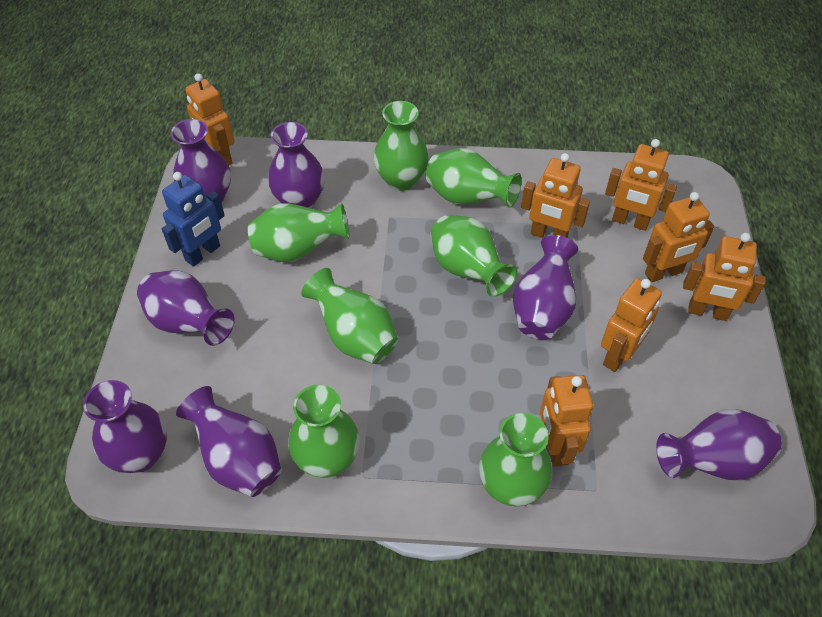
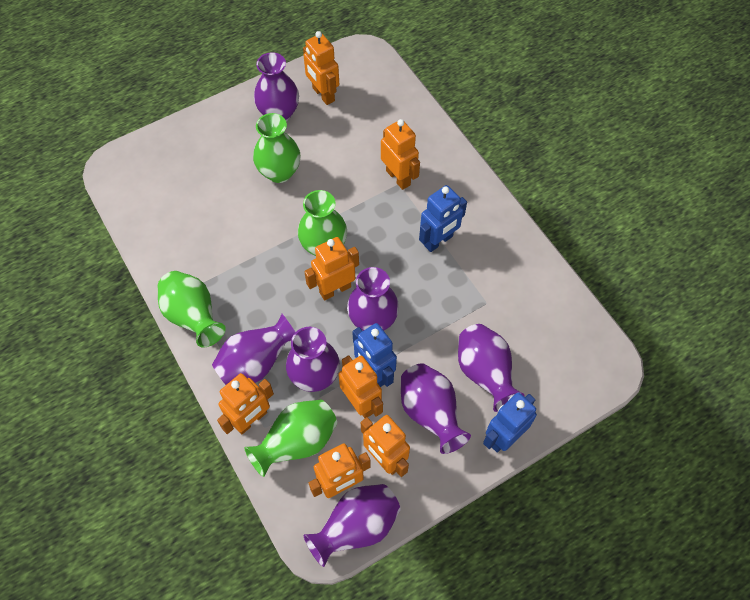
blue robot: [162,172,225,267] = 1 -> [352,323,397,387] [419,185,467,252] [483,392,537,453] = 3
green vase: [248,203,350,262] [288,385,360,478] [301,268,398,364] [374,101,429,191] [426,148,522,208] [430,215,517,297] [479,413,552,507] = 7 -> [158,271,226,348] [244,400,337,477] [253,113,300,183] [298,190,347,256] = 4

